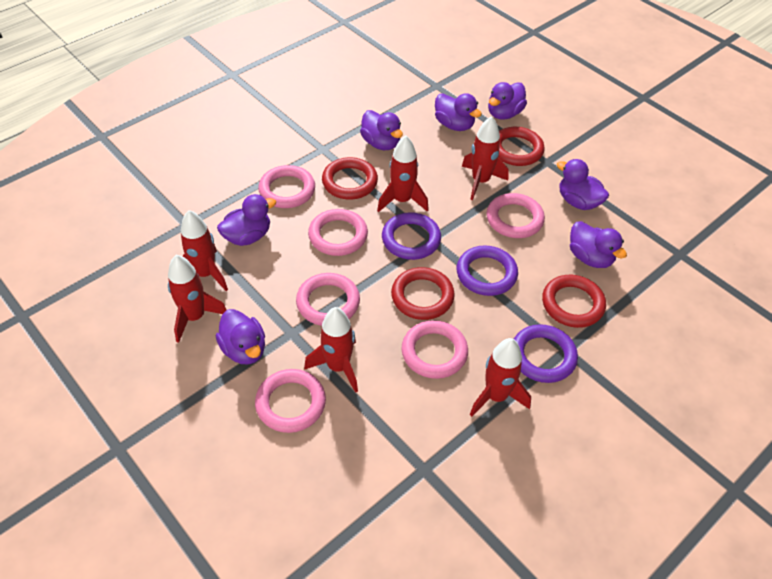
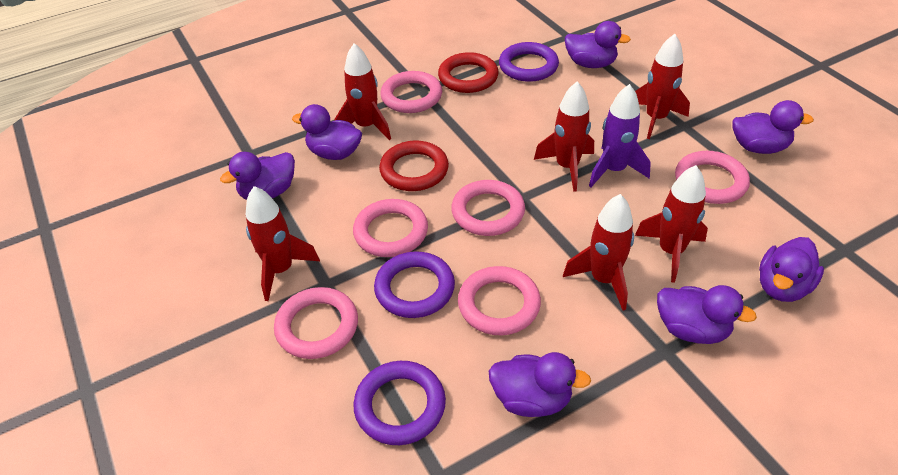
purple rocket: none = 0 -> [589,84,651,187] = 1
red ring: [322,157,378,199] [391,267,455,320] [498,127,545,166] [542,275,606,328] = 4 -> [379,141,449,191] [438,52,499,93] = 2

